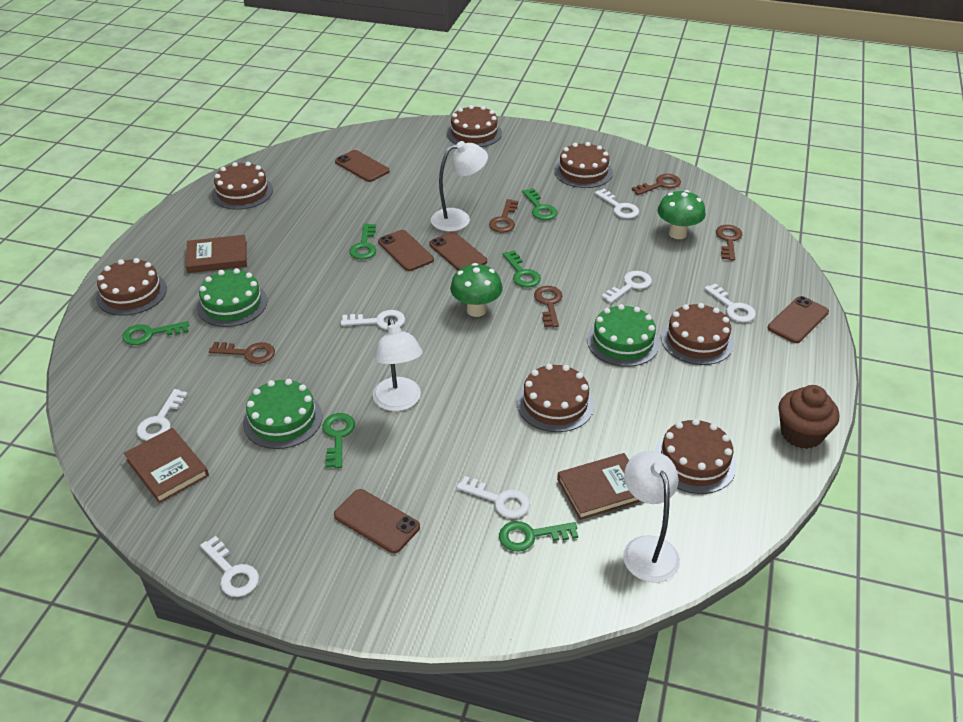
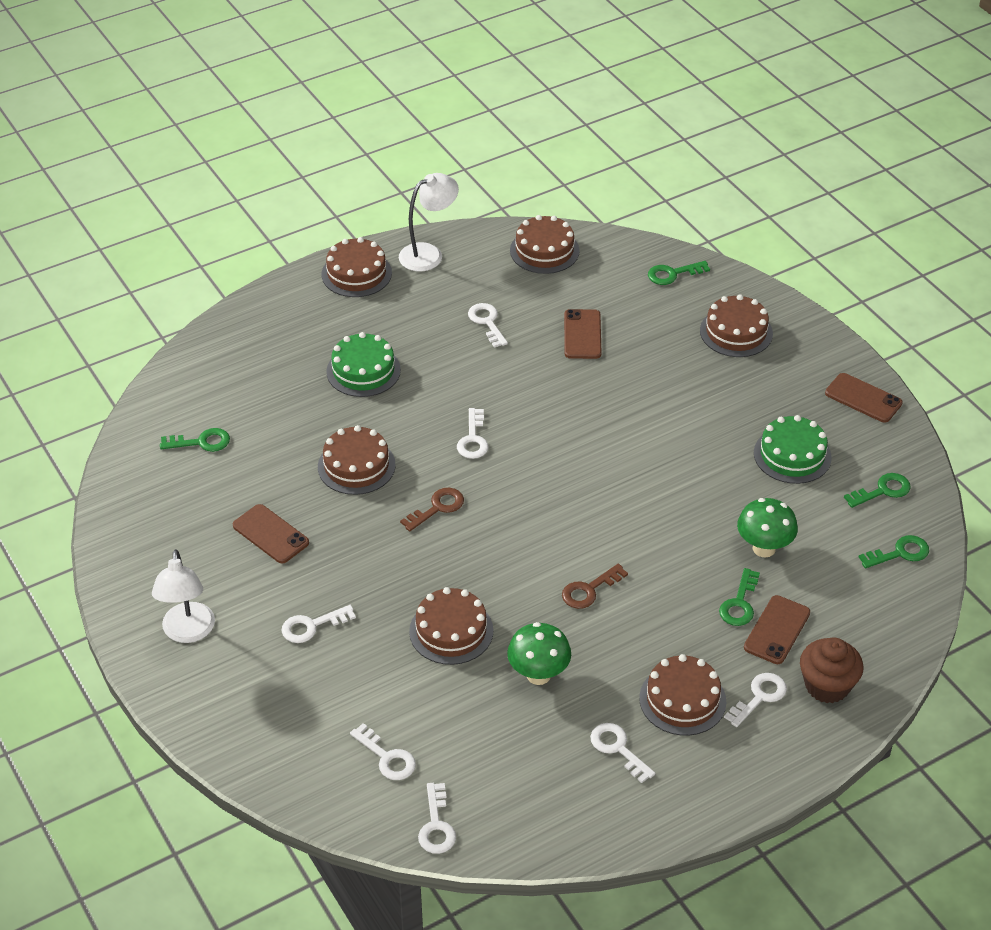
brown book: [124,428,209,503] [186,235,247,273] [557,453,641,520] = 3 -> none = 0
brown cake: [96,258,167,316] [212,162,273,210] [447,105,502,147] [517,364,594,432] [554,142,613,188] [655,419,737,494] [661,303,734,365] = 7 -> [318,425,396,495] [322,237,392,297] [409,587,493,665] [510,215,580,274] [639,654,726,736] [700,294,773,357] = 6
brown key: [209,342,275,364] [489,199,518,233] [534,286,562,327] [632,174,681,195] [716,225,742,261] = 5 -> [400,488,464,531] [562,564,628,609] = 2
brown phone: [334,489,420,553] [335,150,390,182] [378,230,434,271] [429,232,487,270] [768,296,829,343] = 5 -> [233,504,309,563] [564,309,602,359] [744,595,810,664] [825,373,903,423] = 4
green cake: [197,268,267,327] [243,379,322,449] [587,304,660,367] = 3 -> [326,332,401,397] [754,415,832,484] = 2
green key: [122,321,189,345] [322,413,355,468] [349,224,376,260] [499,521,578,552] [502,250,541,287] [522,188,558,220] = 6 -> [160,428,230,452] [648,261,710,285] [719,568,760,626] [844,473,911,508] [859,535,929,568] = 5
white lamp: [373,317,423,411] [431,141,488,232] [623,451,680,583] = 3 -> [152,549,215,643] [399,173,459,272] = 2

